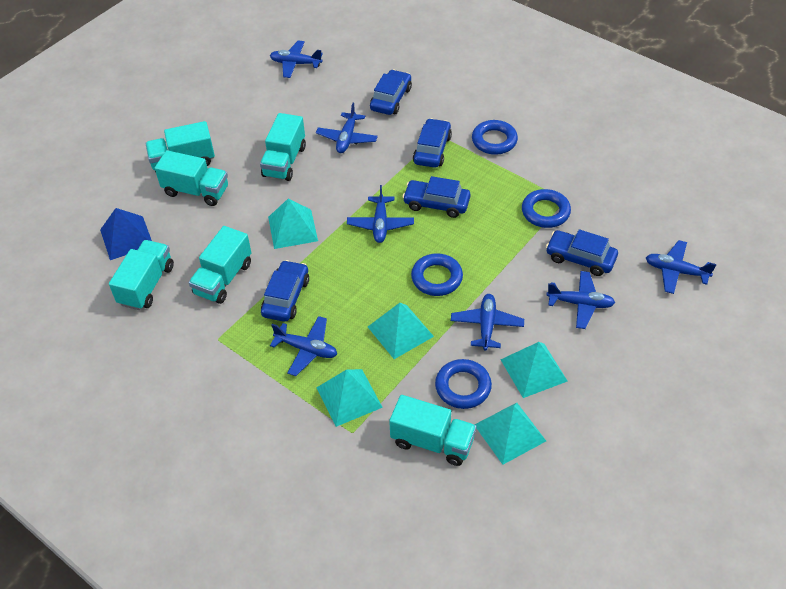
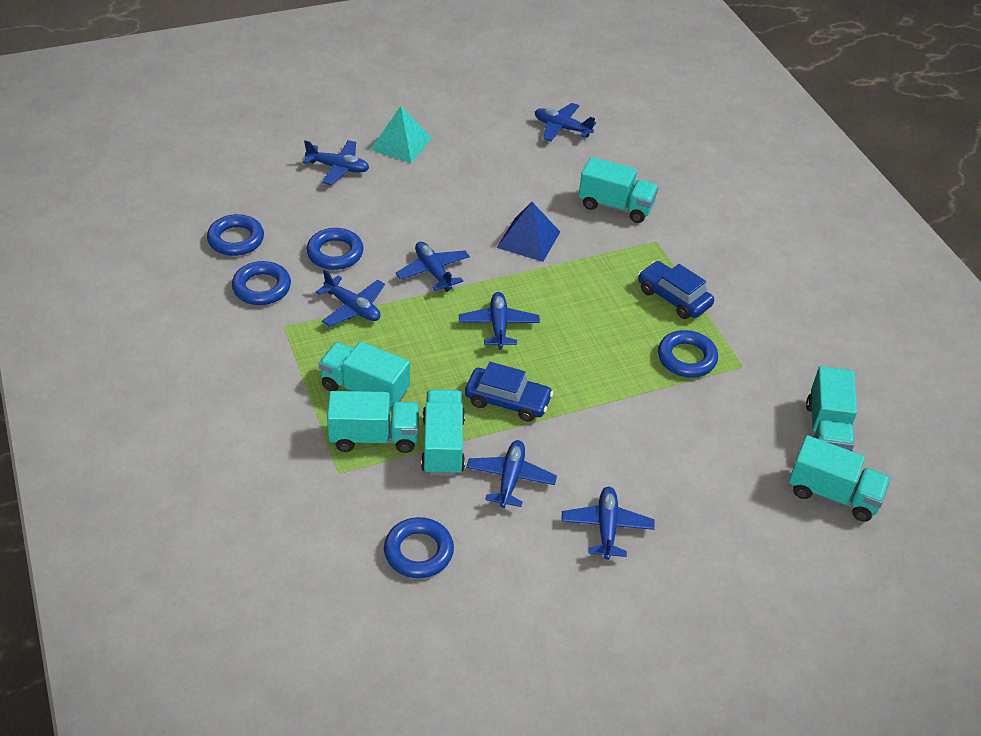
blue car: [261,260,309,322] [370,69,412,115] [403,176,471,218] [413,118,452,168] [546,229,618,276] = 5 -> [465,362,553,422] [638,261,714,319] = 2
blue ring: [411,253,463,296] [435,359,492,409] [472,120,518,155] [522,189,571,228] = 4 -> [207,214,264,256] [232,261,291,305] [306,228,364,270] [384,517,454,578] [658,330,718,378] = 5
turquoise pyramid: [268,199,318,249] [316,369,383,427] [368,303,434,359] [475,403,546,465] [500,342,567,398] = 5 -> [370,106,432,163] = 1

